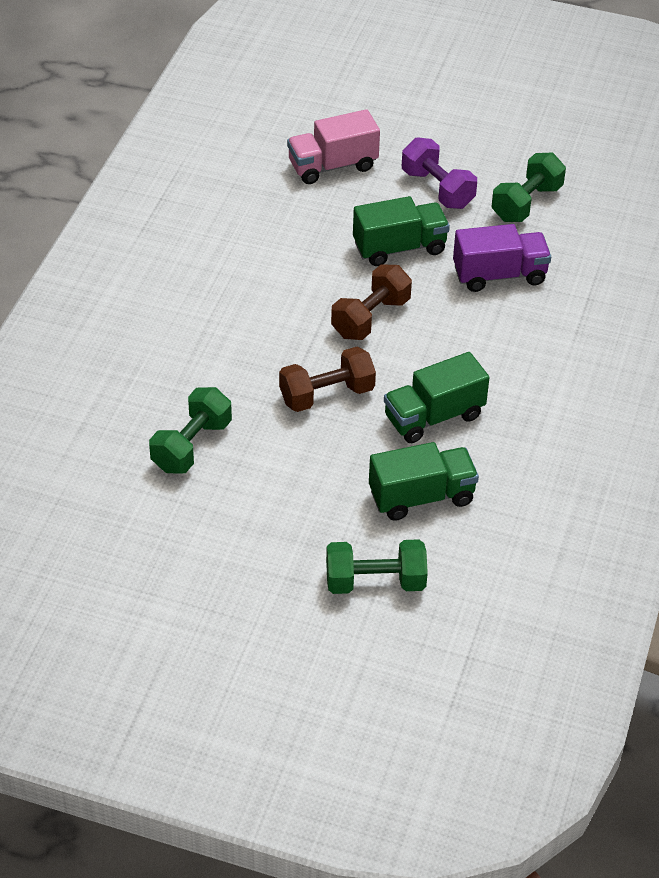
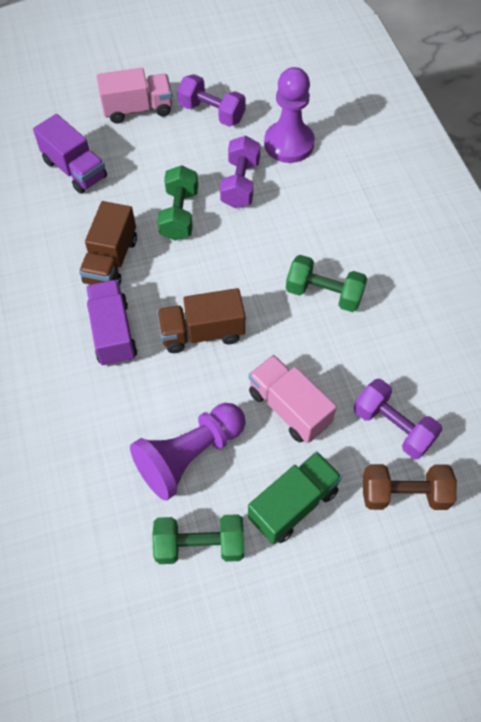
brown dumbbell: [279,347,376,412] [331,264,412,340] = 2 -> [363,464,457,510] = 1
brown truck: none = 0 -> [79,201,137,284] [157,288,245,353] = 2
green truck: [353,196,450,266] [369,442,479,521] [384,352,490,443] = 3 -> [248,451,342,544] = 1
pink truck: [287,109,380,184] = 1 -> [97,68,172,124] [249,355,337,443] = 2
purple dumbbell: [402,137,477,209] = 1 -> [177,74,246,127] [220,136,261,208] [354,379,442,459] = 3
purple pawn: none = 0 -> [130,403,246,501] [264,67,315,163] = 2
purple truck: [453,224,551,292] = 1 -> [33,114,107,194] [86,280,137,367] = 2

